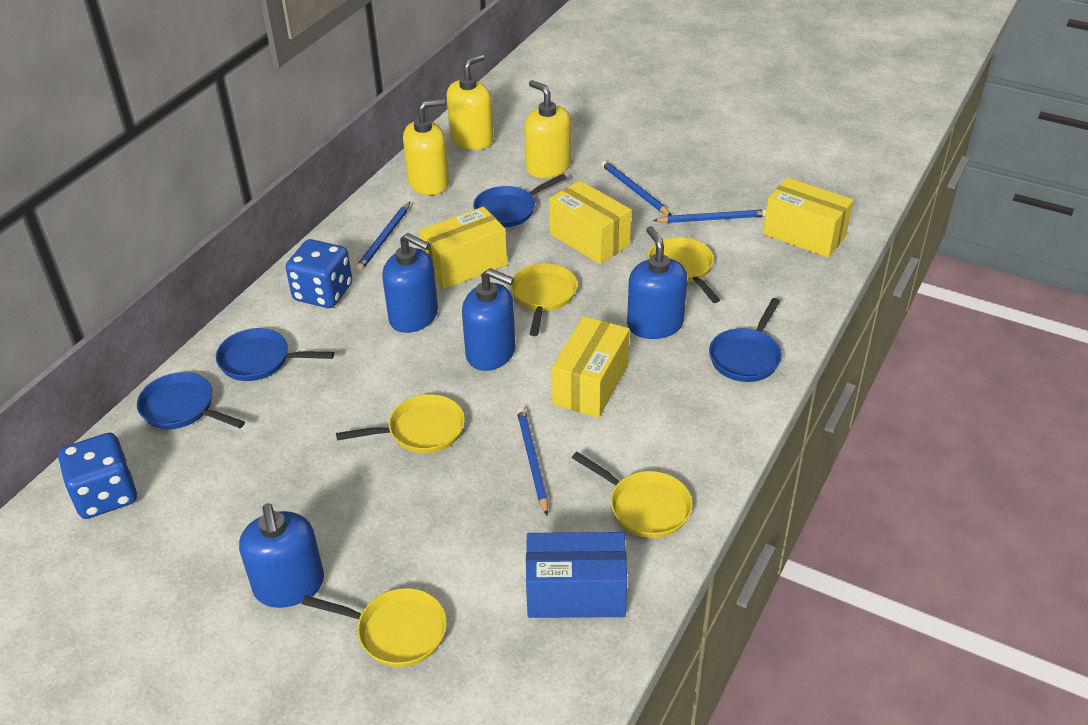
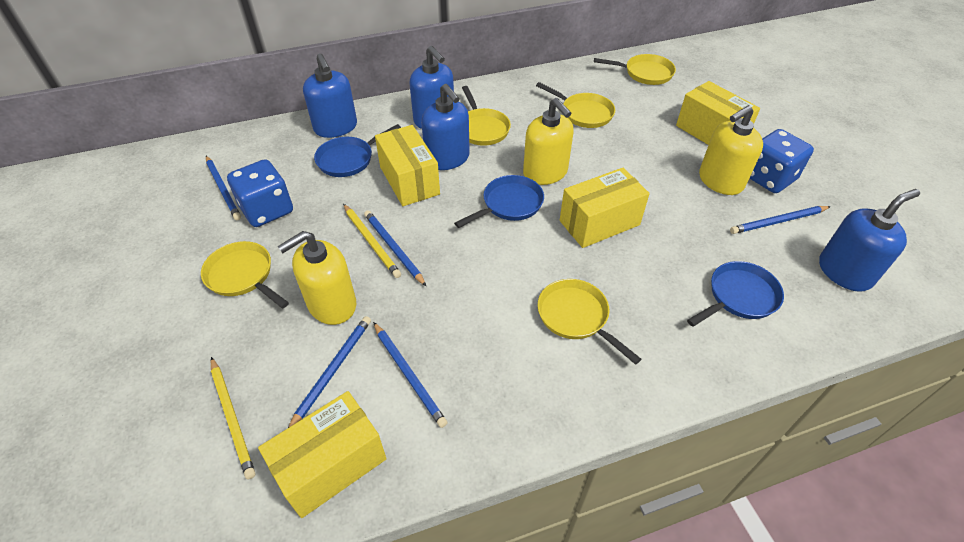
blue box: [526,532,627,618] = 1 -> none = 0
blue pan: [137,372,245,429] [216,328,334,381] [473,174,566,227] [709,298,782,382] = 4 -> [314,124,401,177] [454,175,544,228] [687,261,784,327] = 3
blue pencil: [356,202,410,271] [517,407,548,515] [601,160,672,216] [653,209,766,223] = 4 -> [206,156,241,220] [288,316,371,428] [364,210,426,286] [373,322,448,428] [730,206,831,234] = 5
yellow pencil: none = 0 -> [211,357,255,479] [343,204,401,278] = 2

